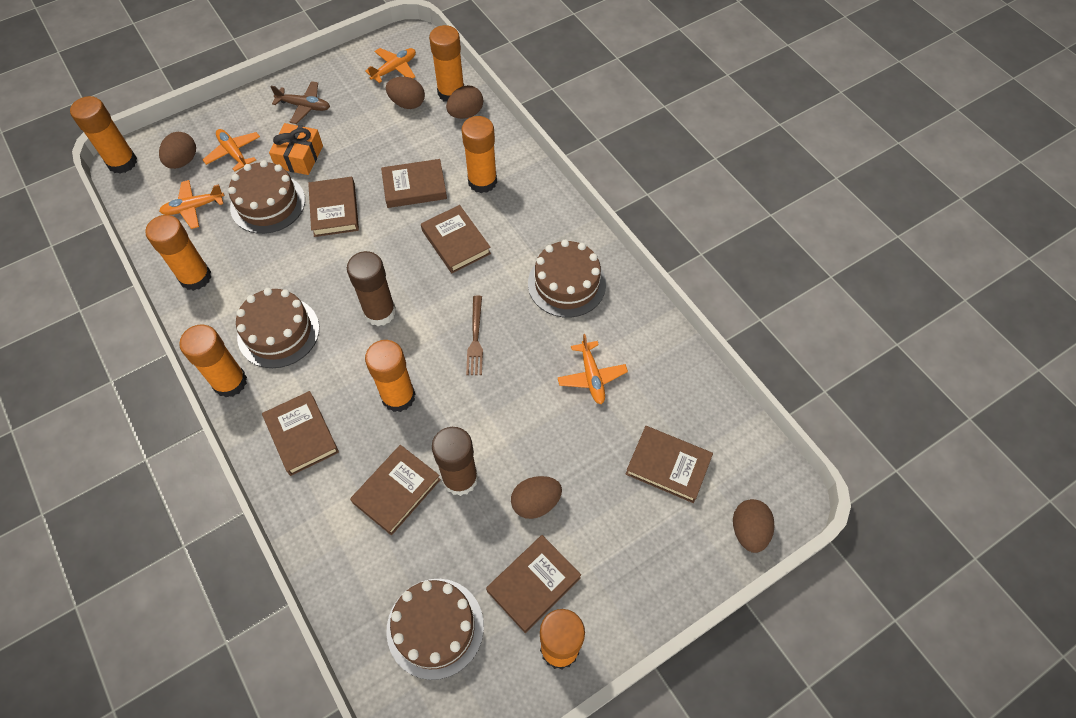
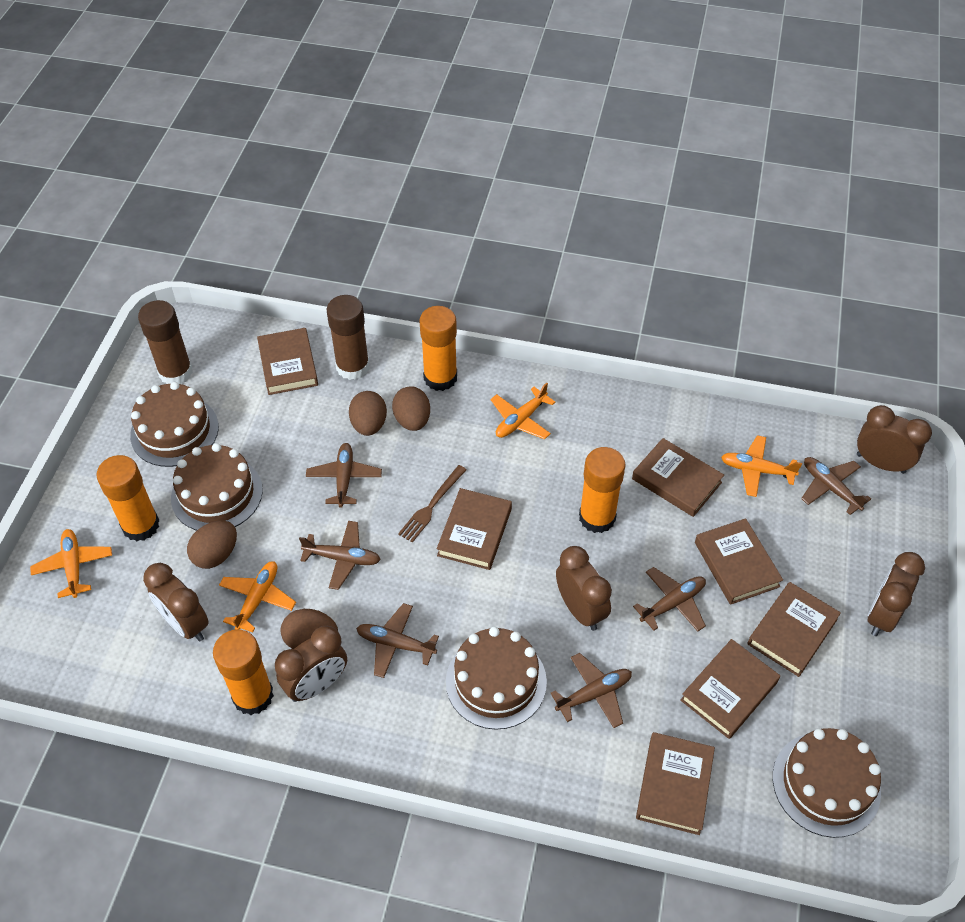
brown clock: none = 0 -> [143,563,209,642] [275,626,347,702] [556,546,612,631] [857,405,932,474] [867,552,925,636] = 5
brown egg: [159,132,196,169] [386,77,425,109] [446,85,483,119] [511,476,562,519] [733,499,775,553] = 5 -> [187,521,237,569] [280,609,338,649] [349,391,387,436] [392,386,430,431] = 4
brown plane: [270,81,330,124] = 1 -> [299,521,381,590] [306,443,382,508] [356,603,439,678] [551,653,632,728] [633,567,706,631] [801,457,871,515] = 6
orange gift: [269,123,323,175] = 1 -> none = 0
orange glue stick: [70,96,137,174] [145,215,211,291] [179,324,247,397] [365,340,415,412] [429,25,464,102] [462,116,497,193] [540,609,585,669] = 7 -> [97,455,160,541] [213,630,274,715] [419,306,457,391] [579,447,626,533] = 4

